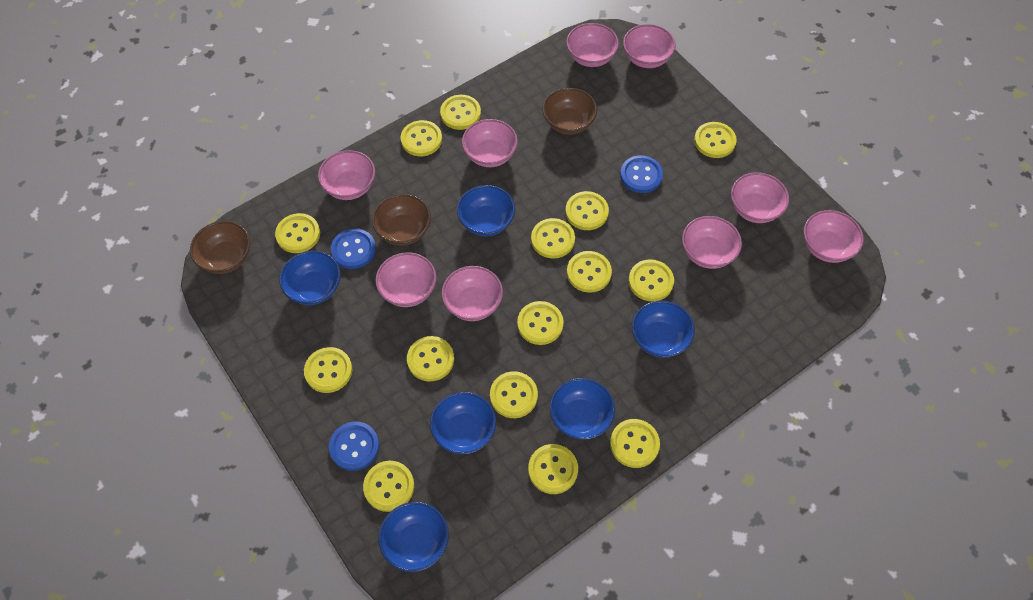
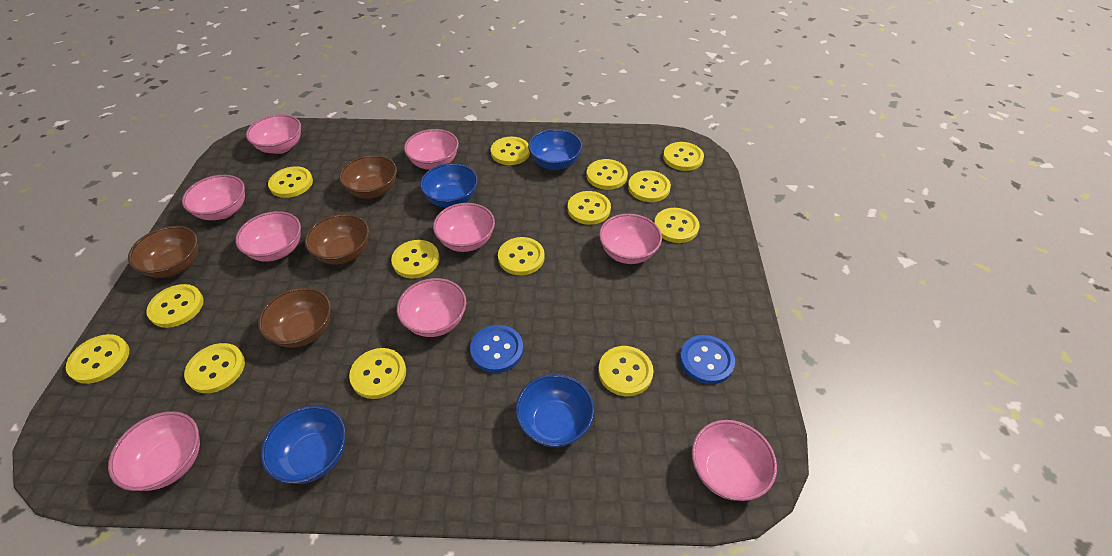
blue bowl: [279,251,341,305] [379,502,449,572] [430,392,496,455] [457,185,515,236] [550,378,615,440] [632,300,695,358] = 6 -> [261,405,346,484] [420,163,478,208] [515,374,595,447] [528,129,582,170] = 4
blue button: [329,422,379,471] [331,228,376,269] [620,155,663,193] = 3 -> [470,325,523,373] [680,335,735,384] = 2
brown bowl: [190,221,250,274] [372,194,431,246] [543,88,597,135] = 3 -> [128,226,198,278] [258,287,331,348] [305,214,369,264] [339,155,397,198] = 4
yellow button: [275,213,320,253] [304,347,352,393] [363,461,414,512] [401,120,442,156] [407,336,454,382] [440,95,481,130] [490,371,538,418] [517,301,564,345] [528,444,578,494] [531,218,575,259] [565,191,609,230] [567,251,612,293] [610,419,660,468] [629,259,674,302] [694,122,737,158] = 15 -> [66,334,129,384] [146,284,204,328] [184,343,245,393] [268,166,313,198] [349,348,406,399] [391,240,440,278] [491,137,530,165] [498,237,545,275] [568,191,611,225] [587,159,628,190] [598,346,654,396] [628,170,671,202] [654,208,700,243] [663,142,704,171] = 14

